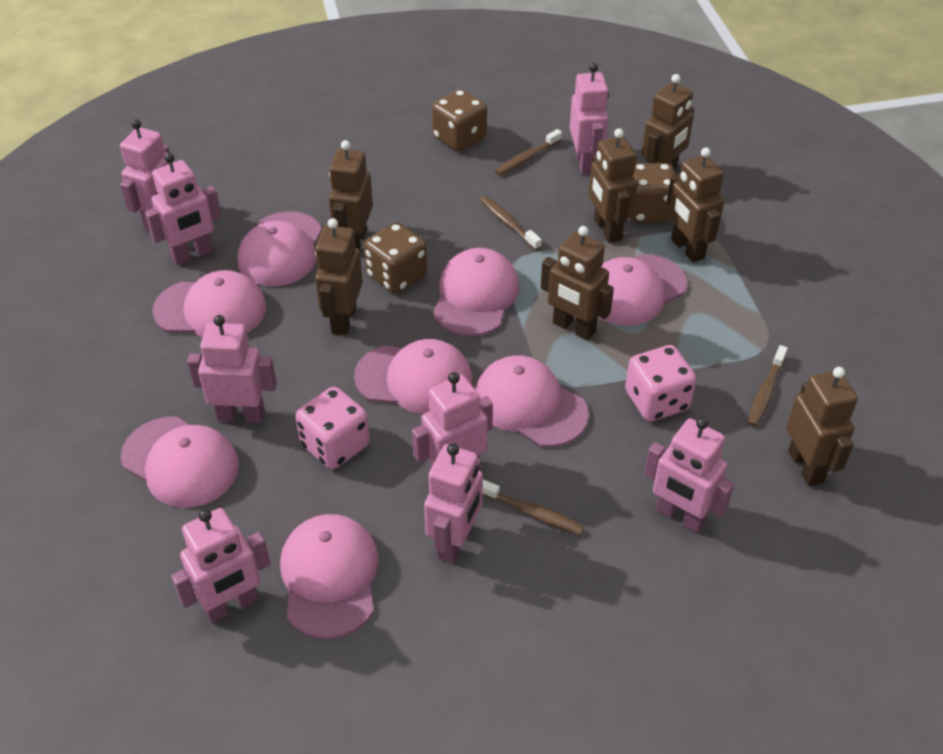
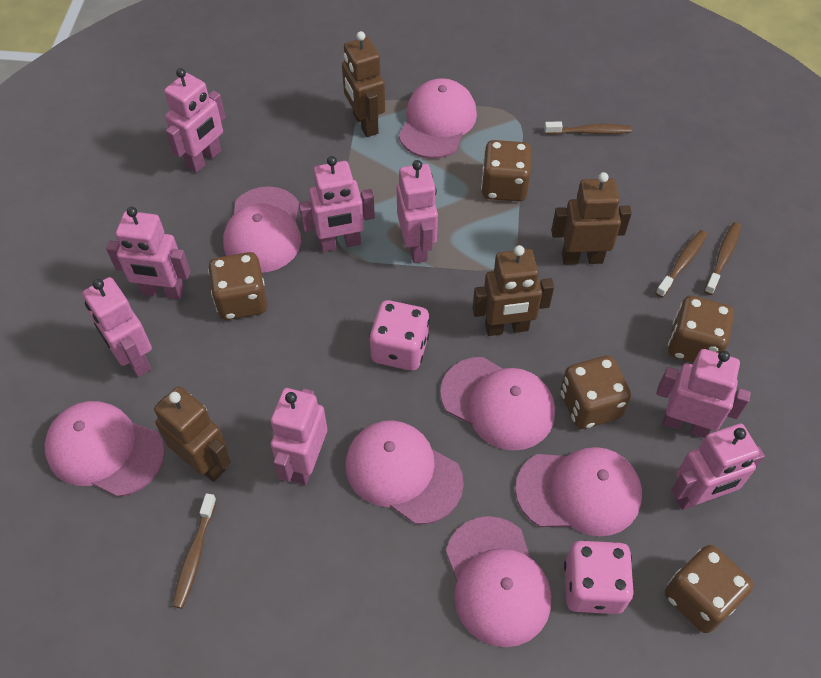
brown dice: [364,222,427,294] [432,89,487,152] [630,163,675,222] = 3 -> [208,252,267,320] [481,140,532,201] [560,356,631,429] [665,545,753,633] [668,296,734,363] = 5
brown robot: [315,218,363,335] [329,140,373,250] [541,226,614,340] [589,128,637,243] [642,74,695,170] [667,147,724,263] [786,367,858,486] = 7 -> [154,386,231,482] [342,31,385,137] [472,245,554,336] [551,172,632,265] = 4
pink cap: [121,417,239,508] [152,270,266,337] [237,211,322,286] [280,514,379,639] [354,339,472,414] [433,248,519,336] [475,355,589,447] [598,254,687,326] = 8 -> [44,401,165,497] [223,186,301,273] [346,420,464,524] [399,78,477,159] [440,357,555,451] [446,516,551,647] [515,447,642,536] = 7

